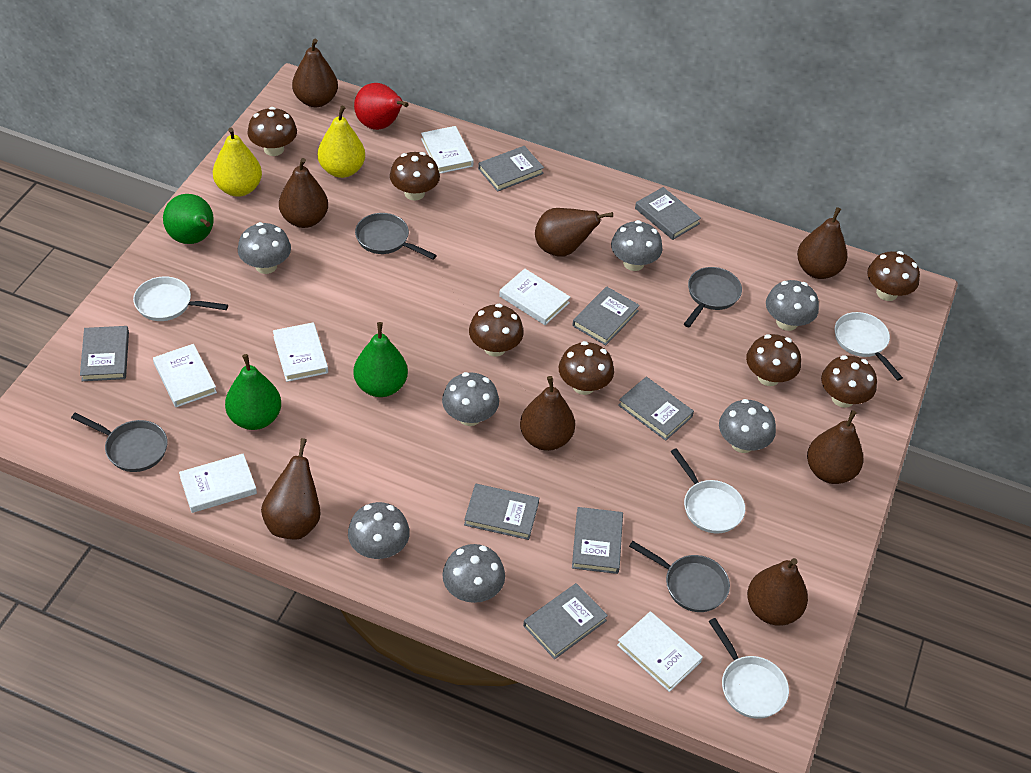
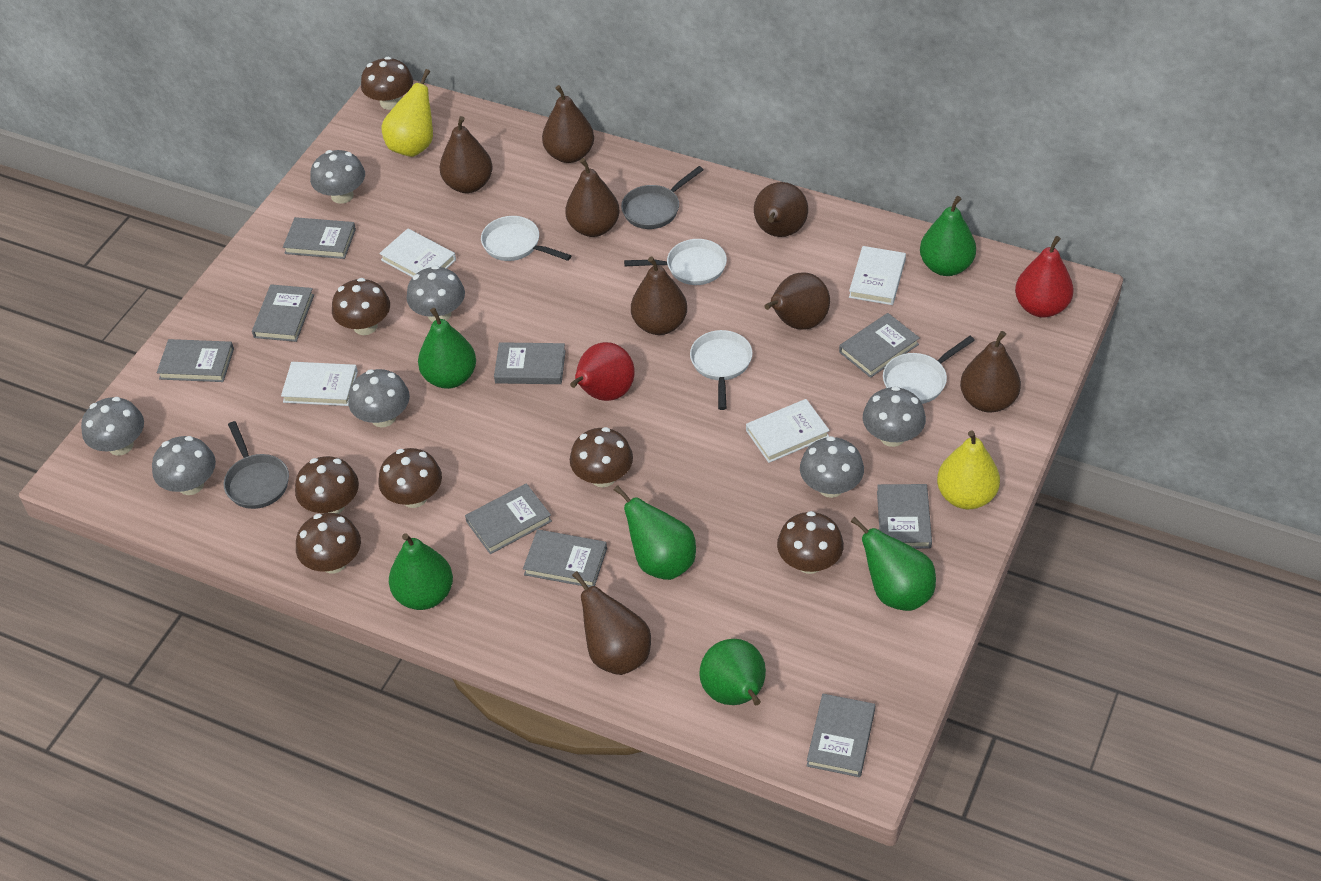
green pear: [163,194,214,244] [225,354,281,430] [353,322,408,397] = 3 -> [389,533,453,610] [418,308,476,389] [614,485,696,580] [699,639,766,705] [851,517,936,611] [920,196,976,276] = 6
grey book: [80,326,129,381] [464,484,539,540] [478,146,544,192] [523,583,608,659] [572,286,640,345] [572,507,623,574] [618,377,694,441] [635,187,701,240] = 8 -> [157,339,234,382] [252,284,314,342] [283,217,356,259] [465,483,552,554] [494,342,566,384] [523,529,607,587] [807,694,875,777] [839,313,920,378] [877,484,932,549] = 9
grey pan: [71,413,168,472] [355,213,437,259] [629,541,730,612] [684,267,742,327] = 4 -> [224,421,289,509] [621,166,704,229] = 2
red pear: [354,83,409,130] = 1 -> [570,342,635,401] [1015,236,1074,318] = 2
white book: [153,344,217,407] [179,454,257,513] [273,322,328,382] [421,126,474,174] [499,268,570,325] [617,611,703,692] = 6 -> [281,362,358,406] [379,228,456,277] [746,399,830,463] [849,246,906,305] = 4

